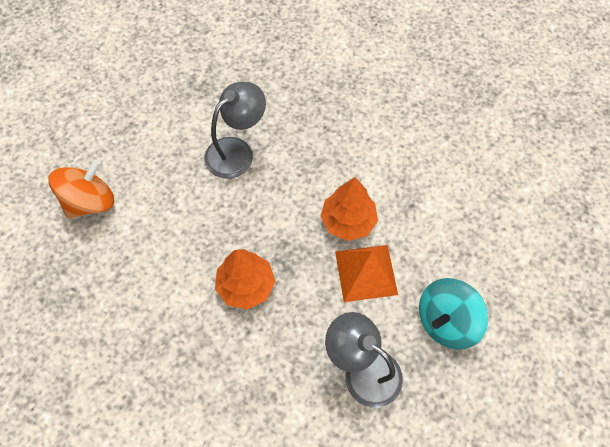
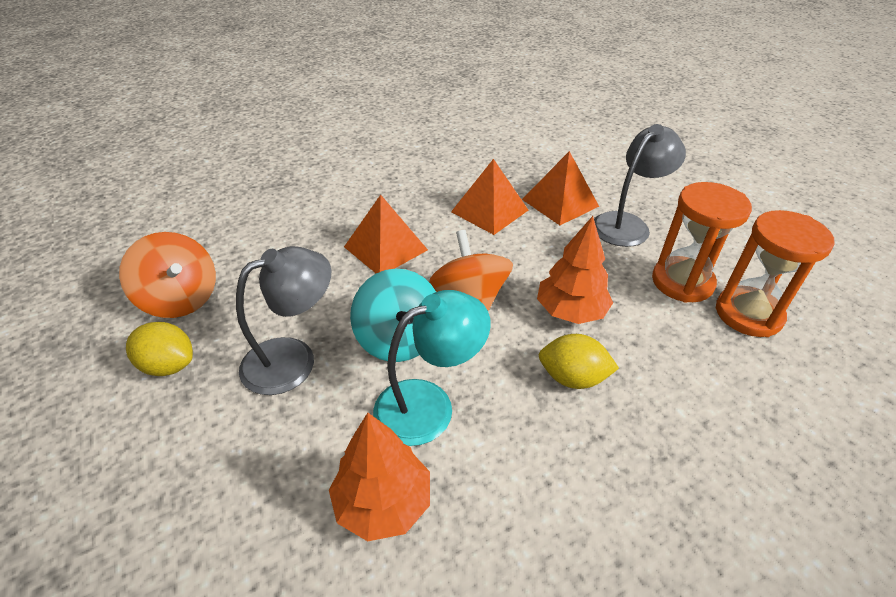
orange hourglass: none = 0 -> [652,182,752,303] [716,210,835,337] = 2
orange pyramid: [335,245,398,302] = 1 -> [344,195,428,273] [451,159,528,235] [522,151,599,225] = 3
orange spinning top: [49,159,114,219] = 1 -> [119,232,216,318] [429,230,513,311] = 2
turquoise lamp: none = 0 -> [373,290,491,446] = 1
yellow lemon: none = 0 -> [126,322,193,376] [539,334,619,389] = 2

